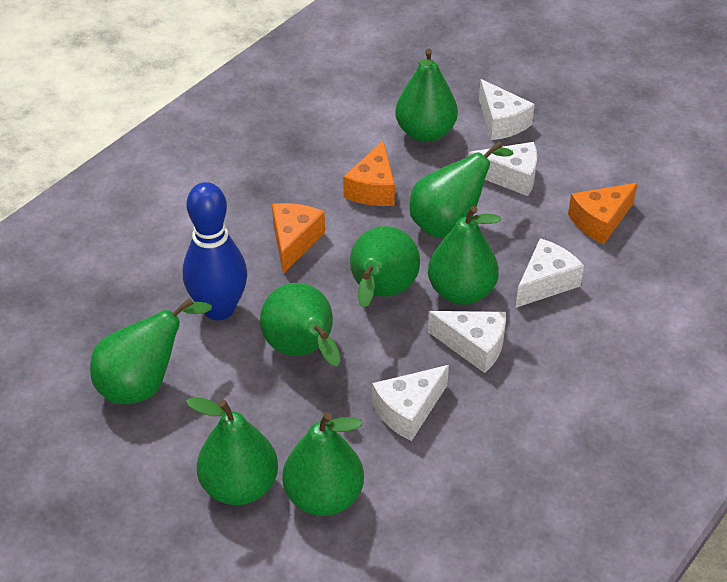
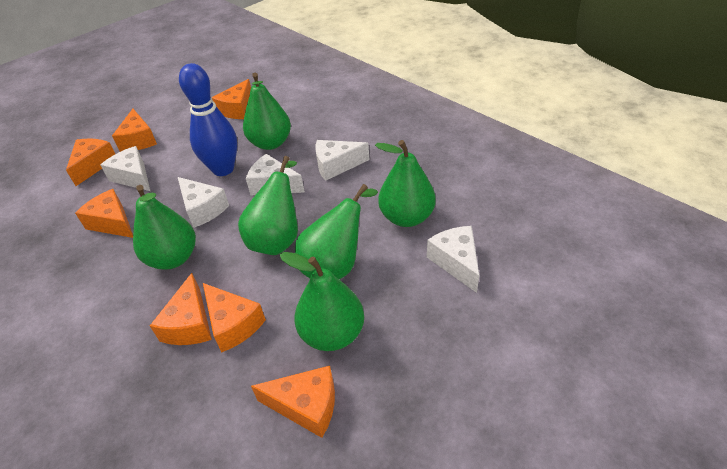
green pear: [90,298,212,404] [186,397,278,505] [260,283,340,366] [283,412,364,516] [350,226,420,308] [395,49,458,142] [410,141,514,238] [428,206,501,305] = 8 -> [133,185,196,270] [238,156,298,255] [243,73,291,150] [280,252,364,351] [295,184,378,279] [375,140,436,227] = 6
orange cheese: [272,203,325,274] [343,141,395,206] [568,183,638,244] = 3 -> [66,139,115,186] [75,189,133,238] [112,109,157,152] [150,273,212,345] [203,283,266,352] [212,79,251,119] [251,366,335,438] = 7

